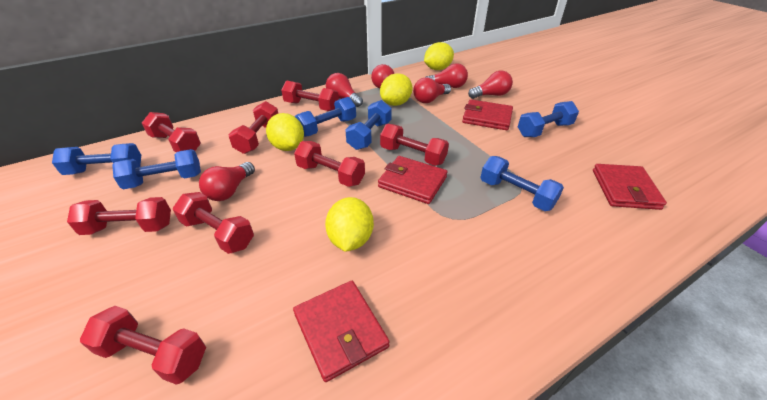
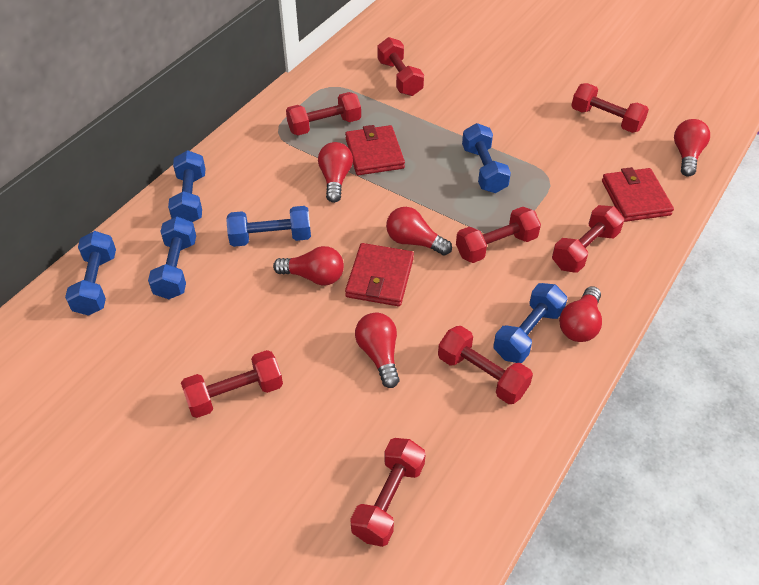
red wallet: [293,281,390,382] [378,156,447,204] [462,99,513,130] [593,164,667,210] = 4 -> [345,125,405,175] [345,243,414,306] [602,167,674,222] = 3
yellow lemon: [266,113,304,151] [325,197,374,252] [380,73,413,106] [424,42,454,70] = 4 -> none = 0

